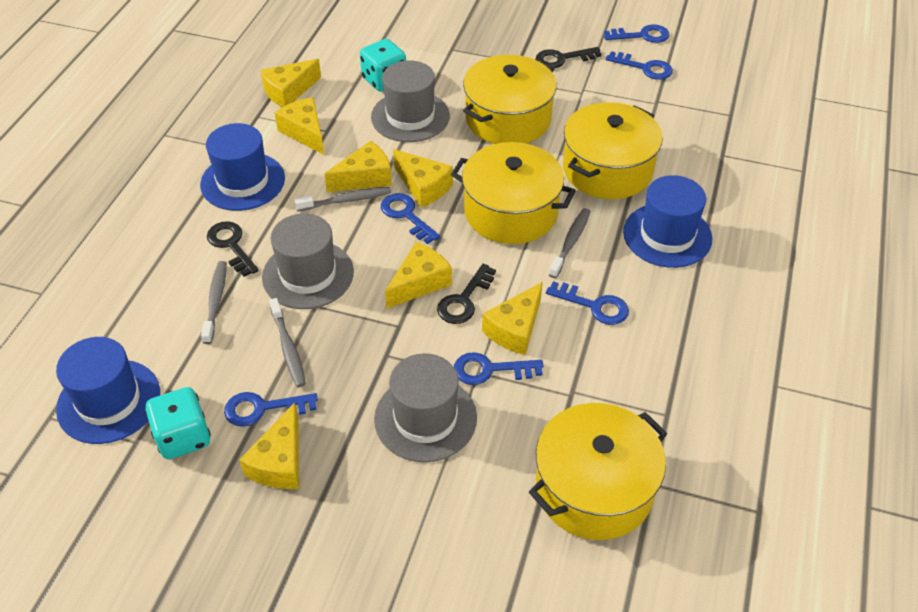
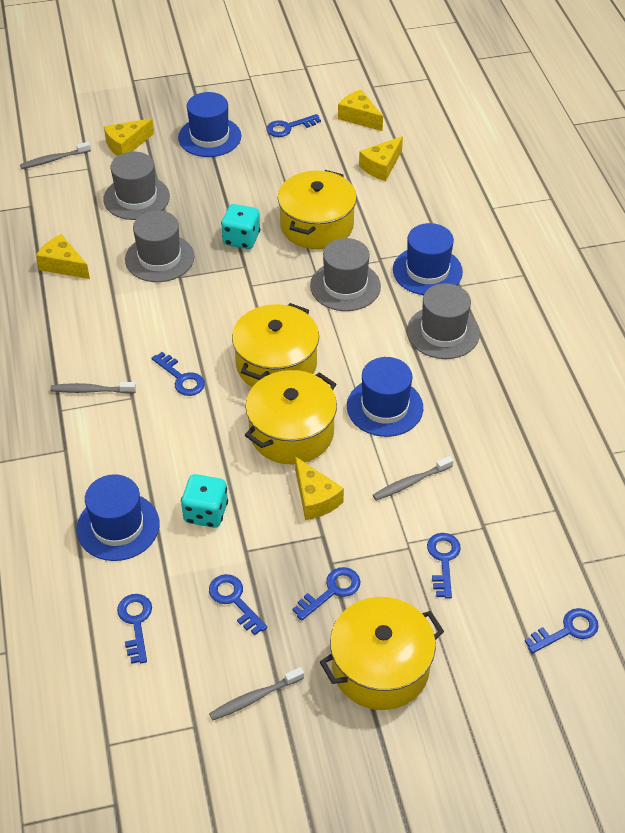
black key: [207,221,259,277] [437,264,496,324] [536,47,602,68] = 3 -> none = 0
blue hat: [56,337,160,444] [200,123,285,211] [623,175,712,268] = 3 -> [77,474,160,561] [178,92,241,157] [347,357,423,437] [393,223,463,295] = 4
blue key: [224,392,318,427] [381,193,440,244] [454,352,543,385] [546,281,629,325] [604,24,669,43] [606,51,673,80] = 6 -> [117,594,152,664] [152,352,205,396] [209,574,268,635] [266,114,321,137] [293,567,360,621] [427,533,461,599] [525,608,599,654] = 7
grey hat: [262,214,354,309] [371,61,450,142] [374,353,477,462] = 3 -> [103,152,170,220] [125,211,194,282] [310,238,381,311] [407,283,480,359] = 4
yellow cheese: [239,402,299,489] [260,59,321,107] [274,97,324,155] [324,141,392,192] [385,242,452,309] [393,149,453,208] [482,282,543,355] = 7 -> [36,234,90,279] [104,118,154,156] [295,456,344,520] [338,90,383,131] [359,136,403,181] = 5

